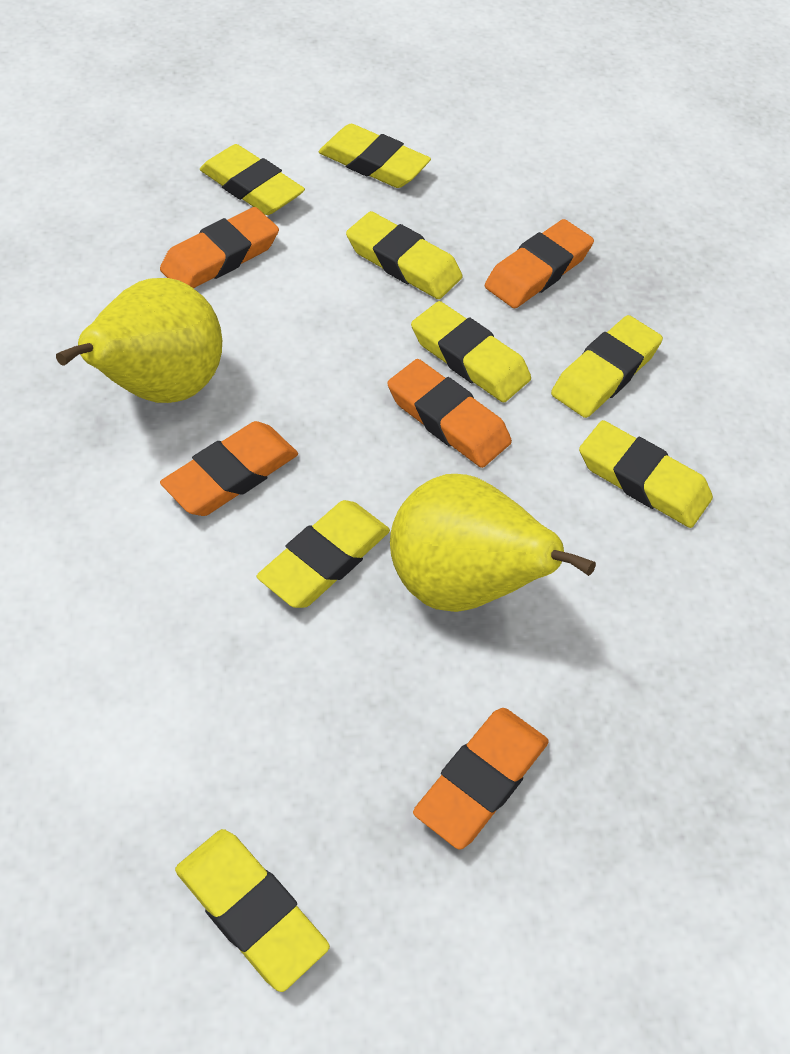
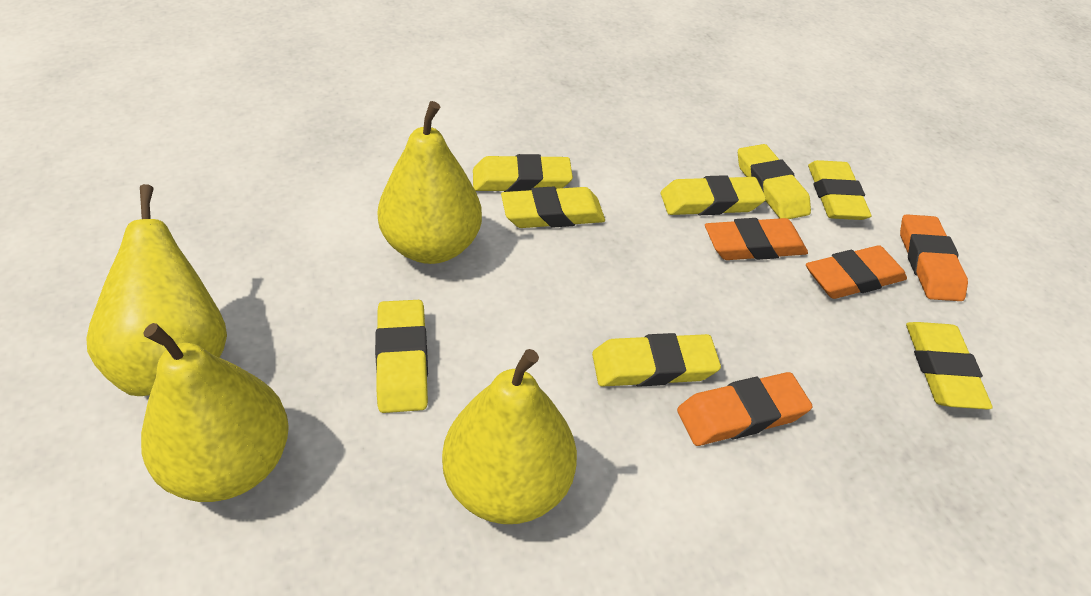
orange eraser: [160,207,279,288] [160,421,298,516] [387,359,512,468] [413,708,549,850] [485,219,594,308] = 5 -> [677,372,813,446] [705,218,808,260] [806,245,907,299] [900,214,968,301] = 4
yellow pear: [56,278,222,403] [390,474,596,612] = 2 -> [86,184,227,396] [141,323,289,502] [377,101,482,264] [442,349,577,524] = 4

